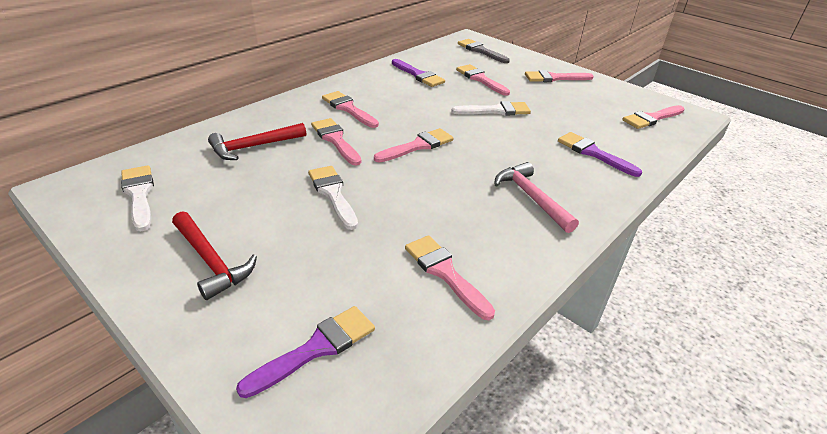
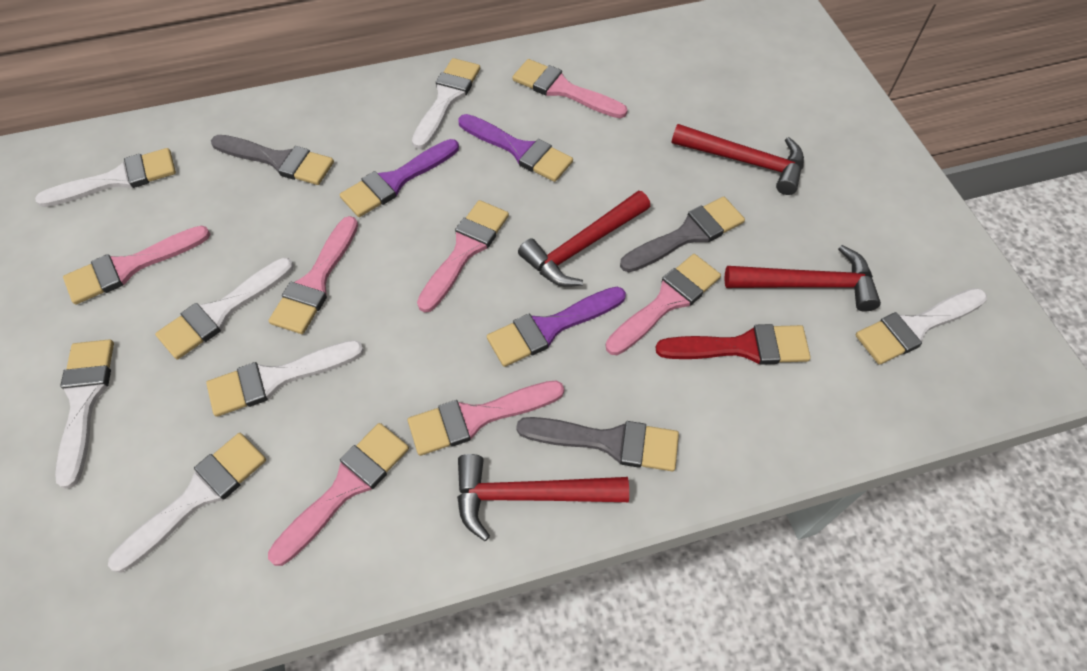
grey brush: [458,39,510,63] = 1 -> [211,135,334,185] [516,417,679,471] [620,197,745,272] = 3
pink hammer: [494,162,579,233] = 1 -> none = 0
red brush: none = 0 -> [655,324,811,365] = 1
red hammer: [172,212,257,300] [208,123,306,160] = 2 -> [457,454,629,541] [518,191,650,287] [672,124,804,195] [724,245,881,312] = 4
white brush: [121,165,154,231] [308,166,358,230] [451,101,531,116] = 3 -> [35,148,176,207] [55,339,114,489] [108,433,266,573] [155,258,294,359] [206,340,364,417] [412,58,480,149] [856,288,987,365] = 7

